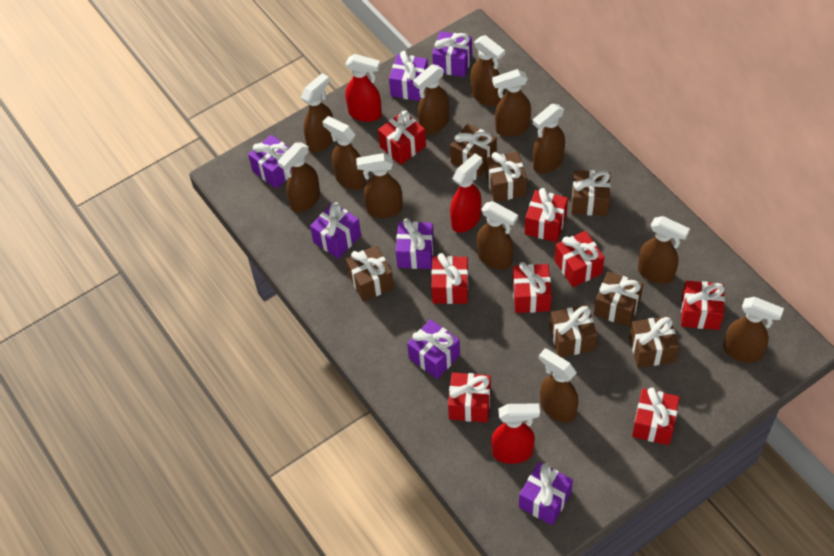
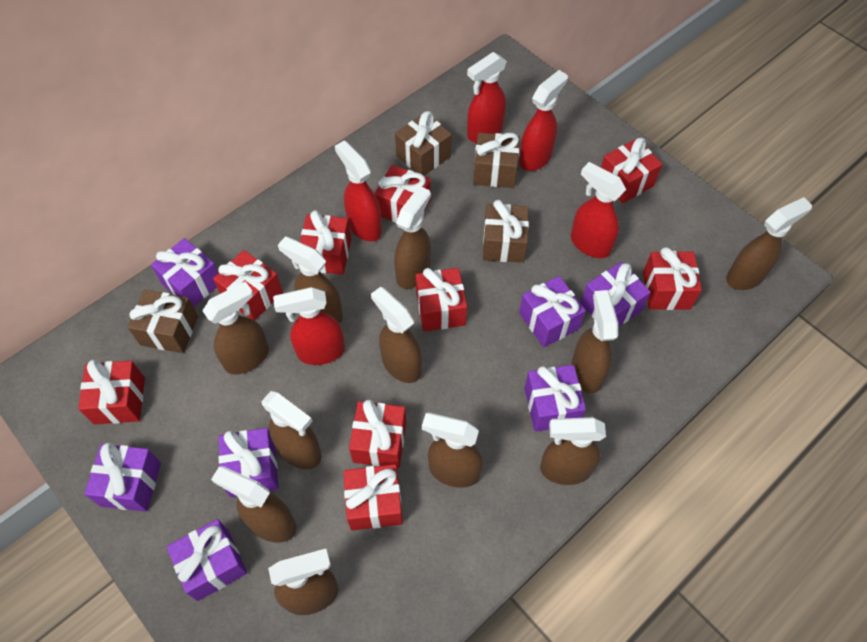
brown gift: [346,245,394,302] [450,124,497,176] [486,152,527,202] [550,305,597,357] [572,170,611,216] [594,272,643,327] [629,316,679,368] = 7 -> [128,290,198,353] [395,111,452,175] [473,133,520,188] [483,200,529,263] = 4
brown spray bottle: [278,143,320,212] [301,73,333,152] [322,116,366,190] [356,153,403,218] [413,64,449,134] [470,35,505,106] [477,201,518,269] [492,69,531,137] [533,104,565,173] [539,348,579,422] [638,216,690,284] [723,297,784,363] = 12 -> [203,281,269,374] [211,466,296,543] [262,391,322,469] [268,549,339,615] [278,236,343,324] [371,287,422,383] [394,186,431,289] [422,413,483,488] [540,417,606,485] [571,290,618,394] [726,197,812,290] = 11
red gift: [378,110,426,165] [431,253,468,304] [448,372,491,423] [513,262,552,313] [525,188,568,242] [554,231,605,287] [632,388,680,445] [681,281,725,330] = 8 -> [78,360,145,424] [213,250,283,320] [300,210,351,275] [344,464,403,531] [349,400,406,468] [374,165,431,223] [416,268,467,332] [601,138,662,204] [643,247,702,310] = 9
red spray bottle: [345,54,382,122] [450,153,482,233] [491,403,540,464] = 3 -> [273,287,345,365] [335,141,382,241] [467,52,507,143] [519,70,568,171] [571,162,626,258] = 5

